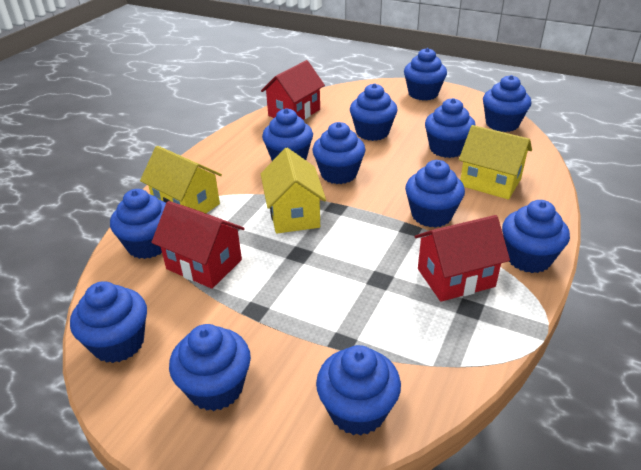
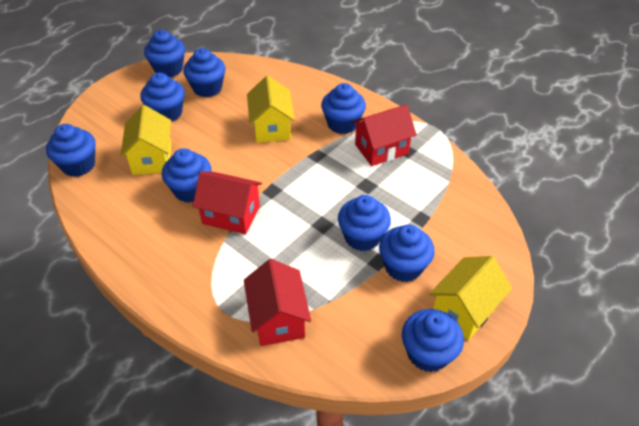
blue cupcake: [70,281,147,363] [110,189,166,259] [169,324,251,411] [262,108,313,161] [312,122,366,184] [316,345,401,436] [350,83,398,141] [404,48,447,100] [405,160,465,228] [425,98,476,158] [483,75,531,132] [502,200,570,273] = 12 -> [46,124,96,177] [140,73,185,122] [144,30,185,77] [162,148,212,203] [183,48,226,97] [321,83,366,134] [338,195,391,251] [379,225,435,282] [402,309,464,372] = 9

